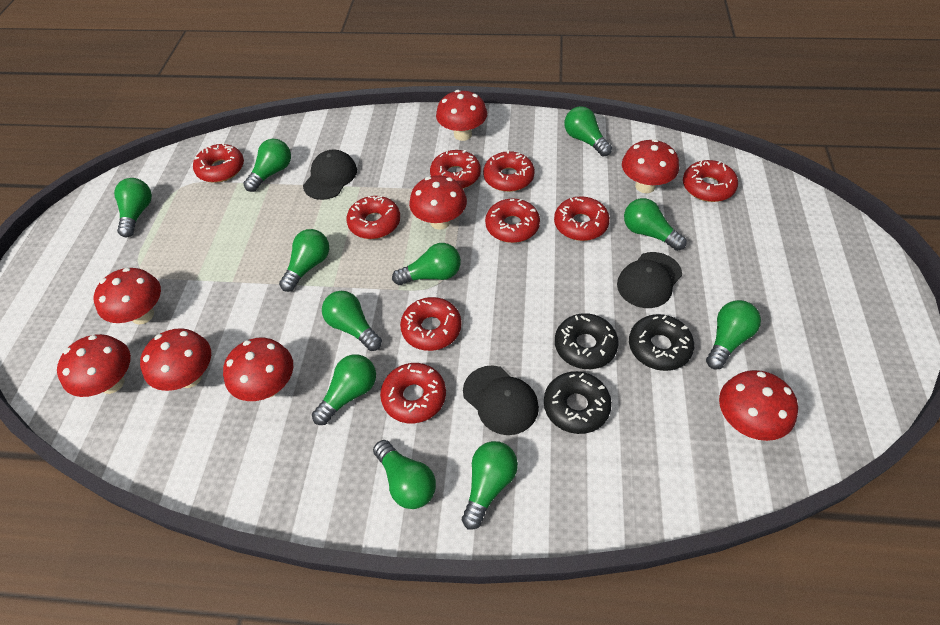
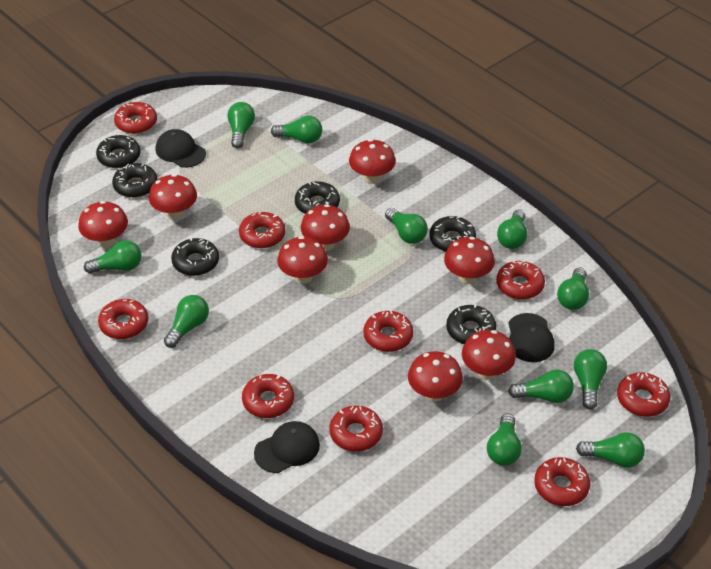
black donut: [544,371,612,434] [555,313,619,369] [629,314,694,371] = 3 -> [96,135,140,168] [112,163,158,198] [171,238,219,276] [295,181,340,214] [429,216,476,252] [446,304,496,345] = 6

